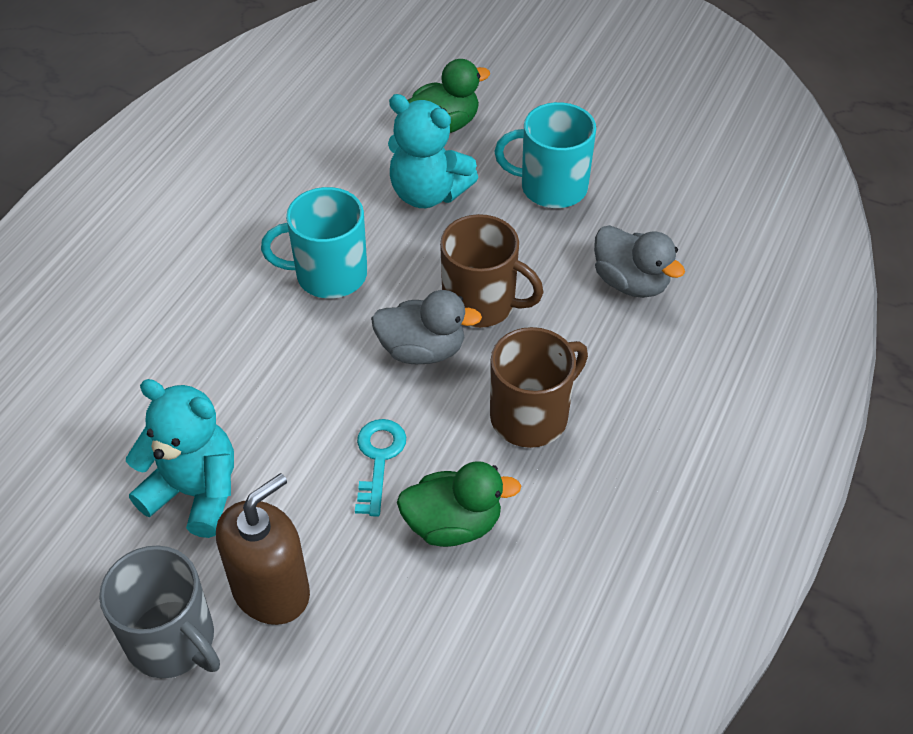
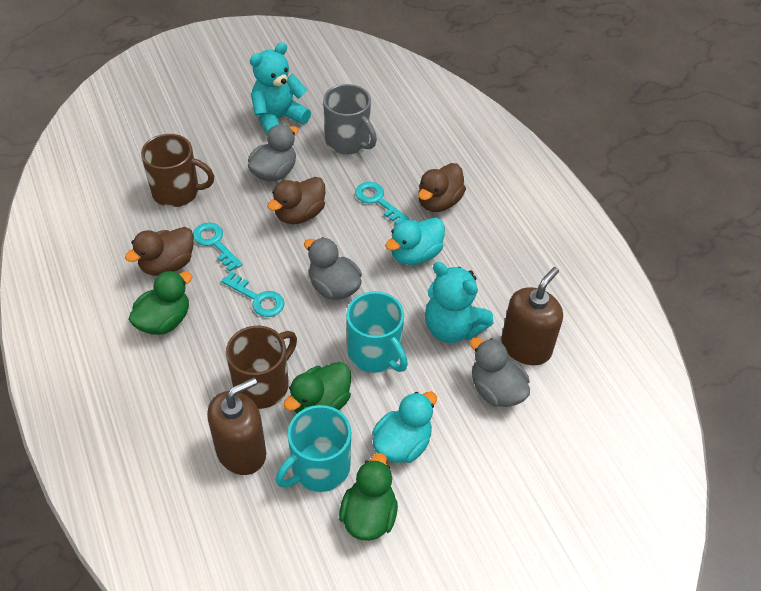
brown duck: none = 0 -> [125,227,194,276] [267,177,325,224] [418,163,466,212] = 3
brown soap dispenser: [216,473,310,625] = 1 -> [207,377,266,475] [501,267,563,365] = 2
green duck: [397,461,521,547] [408,59,490,133] = 2 -> [129,270,193,335] [284,362,351,414] [339,453,398,541] = 3
grey duck: [371,290,482,364] [594,225,685,298] = 2 -> [248,124,299,182] [304,237,362,300] [470,337,530,407] = 3
turquoise duck: none = 0 -> [372,391,437,463] [385,217,445,265] = 2
turquoise key: [355,419,406,517] = 1 -> [193,223,243,272] [221,272,285,317] [355,182,409,224] = 3

